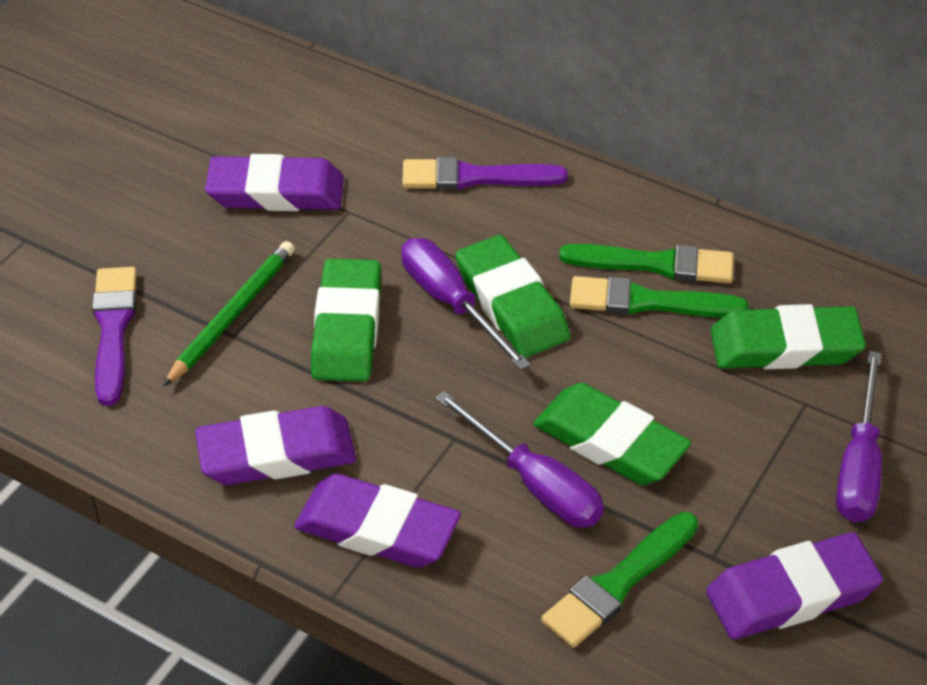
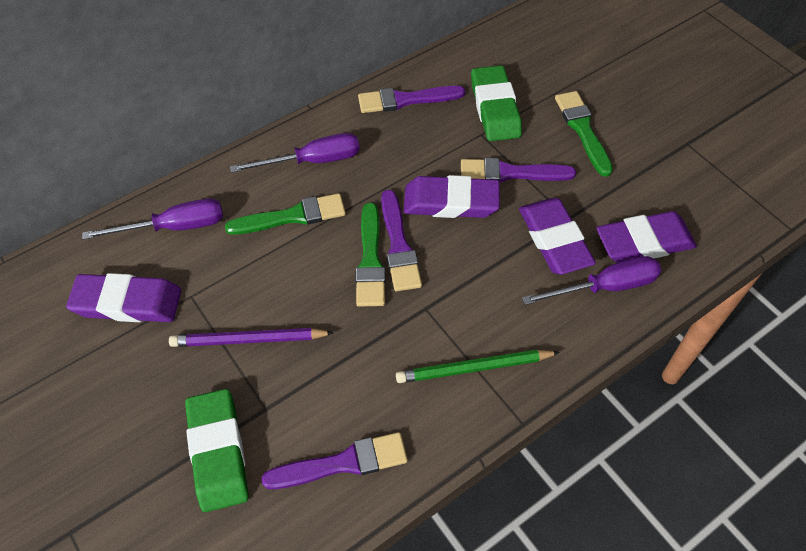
green eraser: [311,258,381,382] [455,235,570,358] [533,383,691,485] [711,304,866,369] = 4 -> [185,389,248,512] [471,65,522,141] = 2
purple brush: [92,267,137,406] [402,157,568,190] = 2 -> [262,432,408,489] [358,86,465,113] [381,190,422,291] [461,158,576,182] = 4
purple pencil: none = 0 -> [169,328,334,347] = 1

